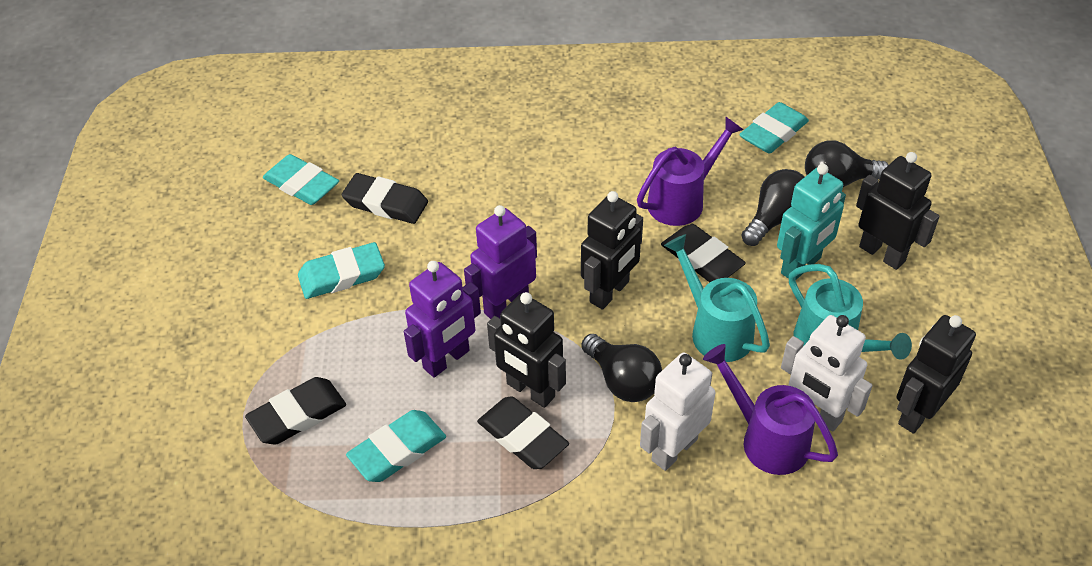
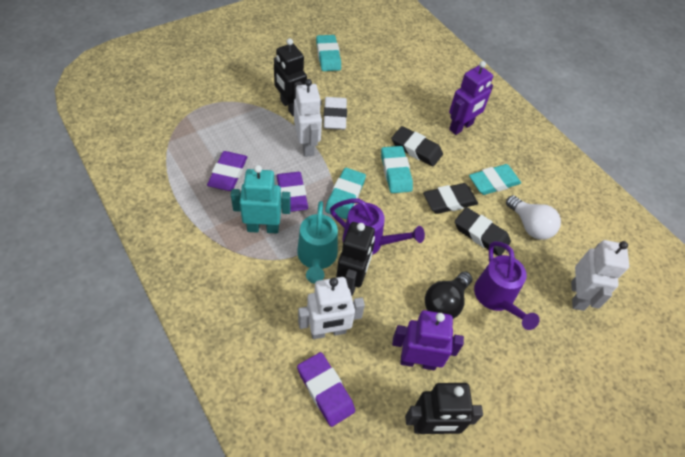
black eraser: [245,377,346,445] [342,173,428,224] [477,396,569,469] [661,224,746,282] = 4 -> [391,126,443,167] [423,183,478,214] [455,207,511,256] = 3
black light bulb: [581,334,662,402] [741,169,805,246] [805,140,889,187] = 3 -> [425,271,472,319] = 1
black robot: [487,292,566,408] [581,191,643,310] [856,152,940,270] [896,315,976,434] = 4 -> [274,38,307,116] [336,222,375,296] [405,383,483,434] = 3
purple eraser: none = 0 -> [207,151,247,191] [277,172,308,212] [297,352,355,427] = 3
turquoise watering can: [664,234,770,362] [789,264,912,360] = 2 -> [297,201,338,284] = 1
white eraser: none = 0 -> [324,97,347,130] = 1
white light bulb: none = 0 -> [506,195,561,240] = 1
white robot: [640,353,715,471] [781,315,873,432] = 2 -> [294,79,322,157] [298,277,365,339] [571,240,629,311] = 3

